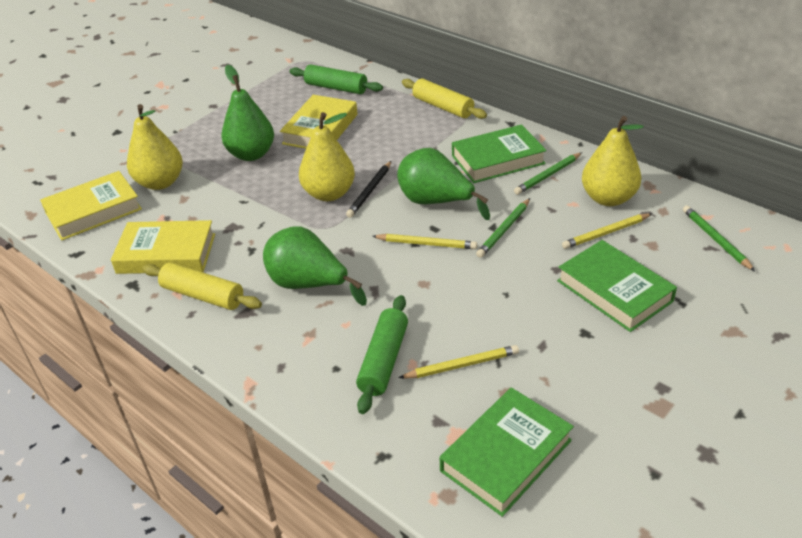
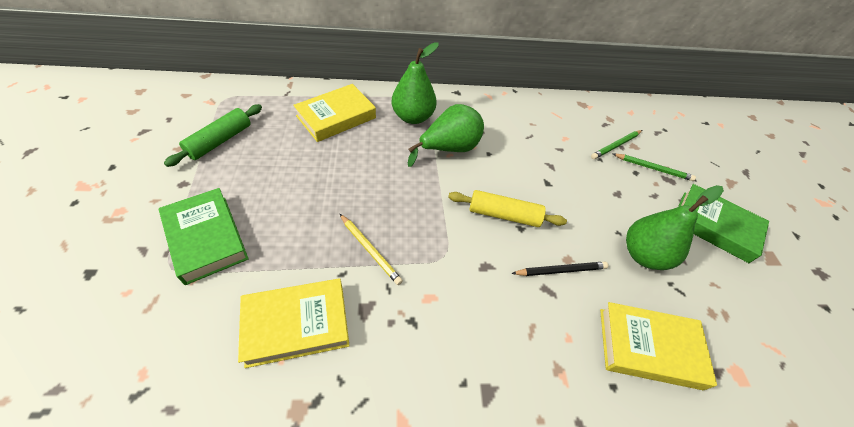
green book: [440,387,574,517] [452,124,547,183] [557,240,677,332] = 3 -> [159,188,249,285] [678,184,769,263] = 2
green pencil: [476,198,530,258] [514,153,582,195] [683,206,755,271] = 3 -> [591,130,642,159] [613,154,696,181] = 2
green rolling pin: [289,65,383,94] [356,295,408,414] = 2 -> [164,104,262,167] = 1
yellow pear: [127,104,183,190] [299,112,355,201] [582,116,644,206] = 3 -> none = 0
yellow pencil: [372,234,477,249] [399,345,519,378] [562,213,652,249] = 3 -> [340,214,403,285] = 1
yellow rolling pin: [142,263,262,310] [402,79,487,119] = 2 -> [448,190,567,227] = 1

